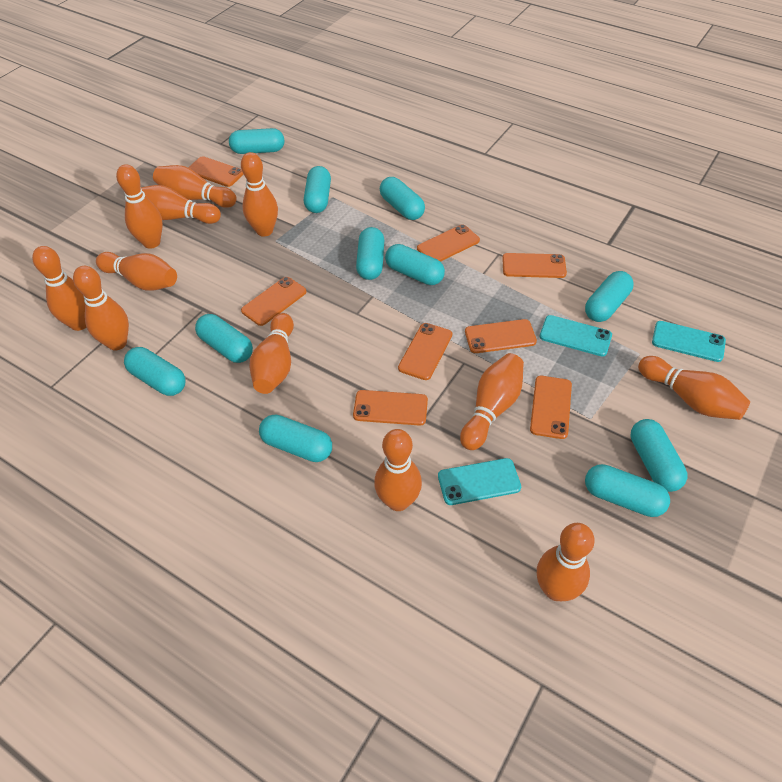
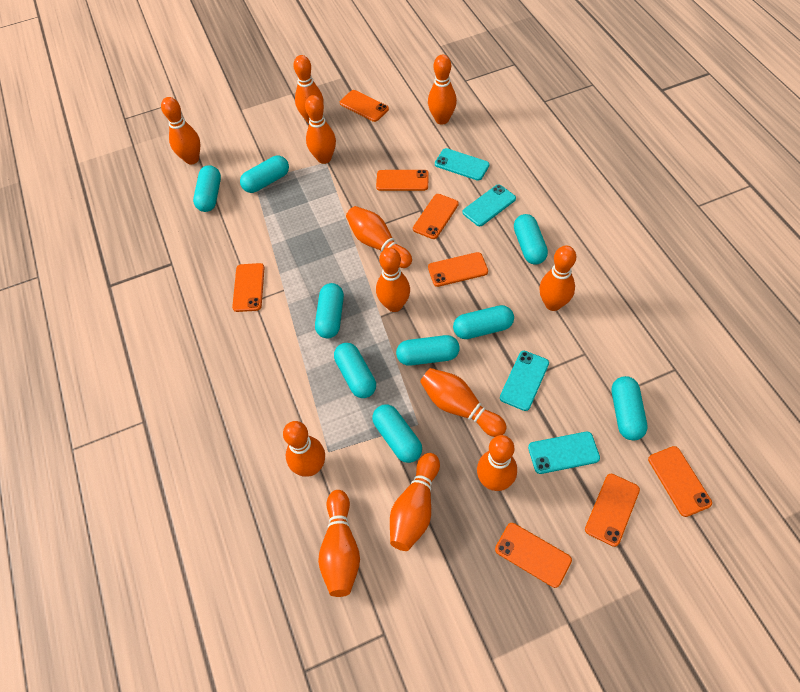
turquoise capsule: [124,347,186,396] [195,314,253,363] [229,128,284,154] [259,414,332,462] [304,166,331,213] [356,227,384,280] [380,177,425,220] [385,244,445,285] [585,271,634,322] [585,464,670,517] [631,419,687,492] = 11 -> [193,165,221,212] [240,156,289,193] [315,283,344,338] [334,343,376,398] [372,404,422,463] [396,335,460,366] [453,305,514,339] [514,214,548,265] [612,376,647,441] = 9
turquoise phone: [438,458,521,505] [540,315,612,356] [652,321,726,362] = 3 -> [435,148,490,181] [462,184,516,226] [500,351,549,411] [528,432,600,474] = 4

